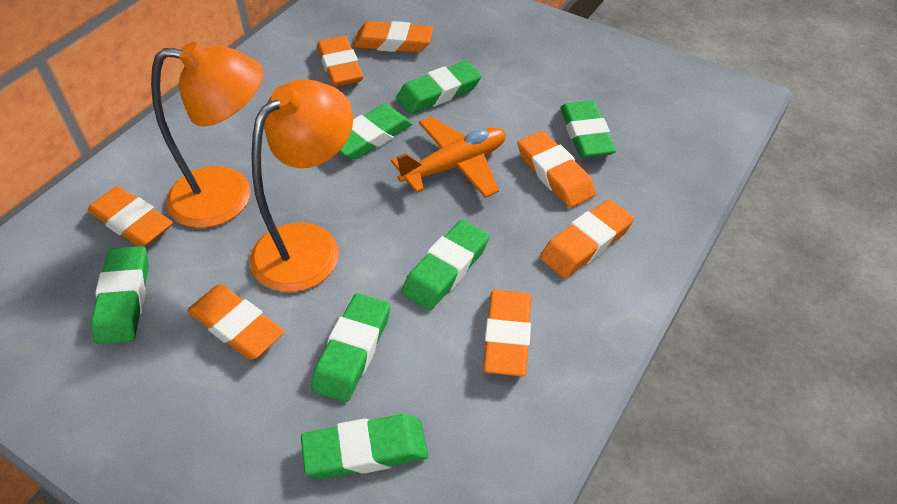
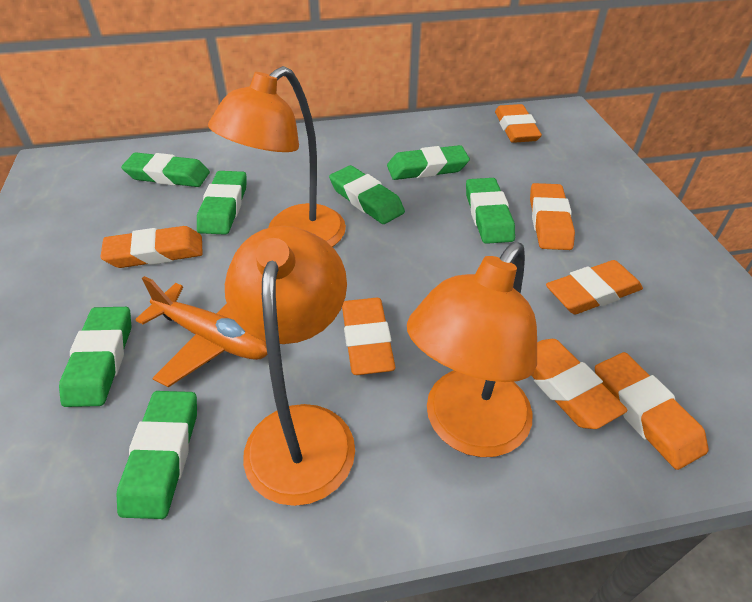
orange lamp: [151,41,263,228] [250,79,353,292] = 2 -> [208,66,346,247] [225,226,355,506] [407,242,537,457] = 3

